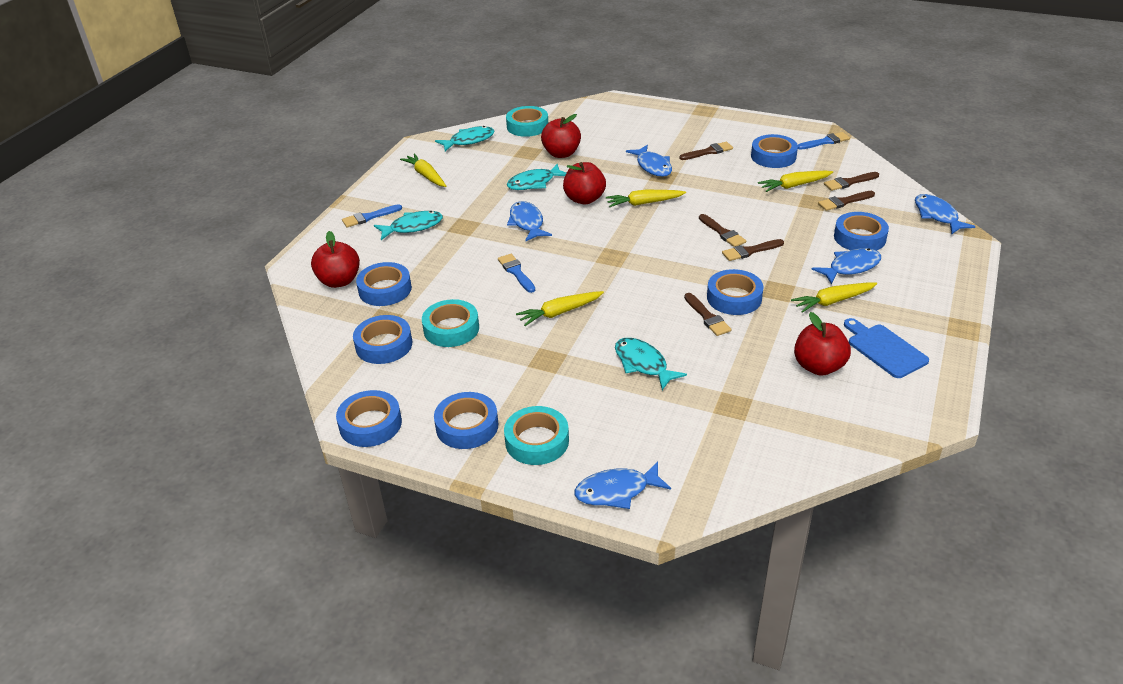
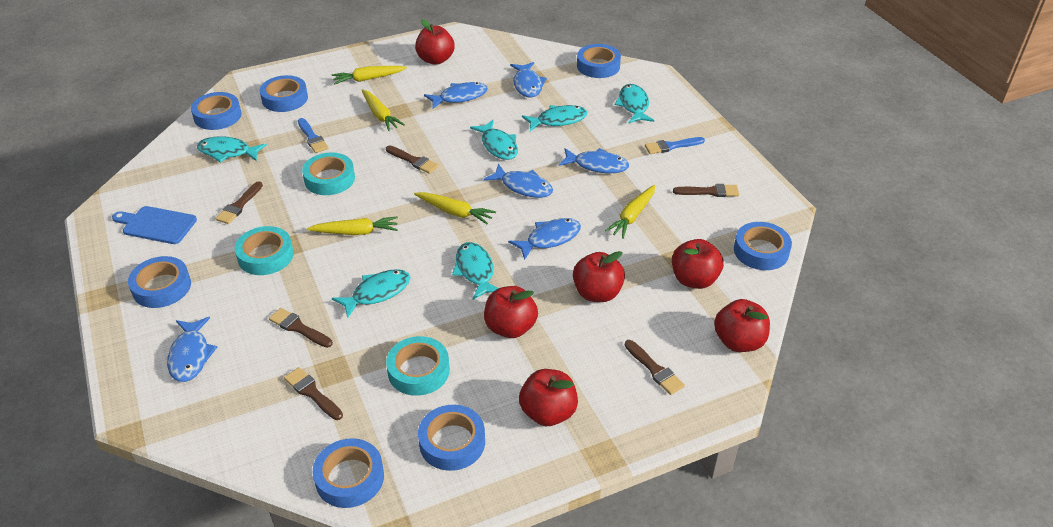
blue brush: [342,204,402,227] [498,254,535,293] [798,132,850,150] = 3 -> [298,118,329,153] [645,137,705,154] = 2
blue fish: [507,201,552,242] [574,461,671,509] [626,145,672,177] [811,248,881,285] [915,194,975,234] = 5 -> [167,317,217,382] [424,82,488,109] [484,164,553,198] [508,218,581,260] [510,62,547,98] [558,148,629,173] = 6
red apple: [311,231,360,288] [541,114,581,158] [563,162,606,204] [794,312,851,376] = 4 -> [415,19,455,65] [484,286,538,338] [519,369,578,426] [573,251,625,302] [672,239,724,289] [714,299,770,352] = 6
turquoise fish: [374,211,443,240] [435,126,495,151] [507,164,566,190] [615,338,687,390] = 4 -> [197,136,267,163] [332,269,410,319] [452,242,499,300] [470,120,518,160] [522,105,588,131] [615,84,654,123] = 6

